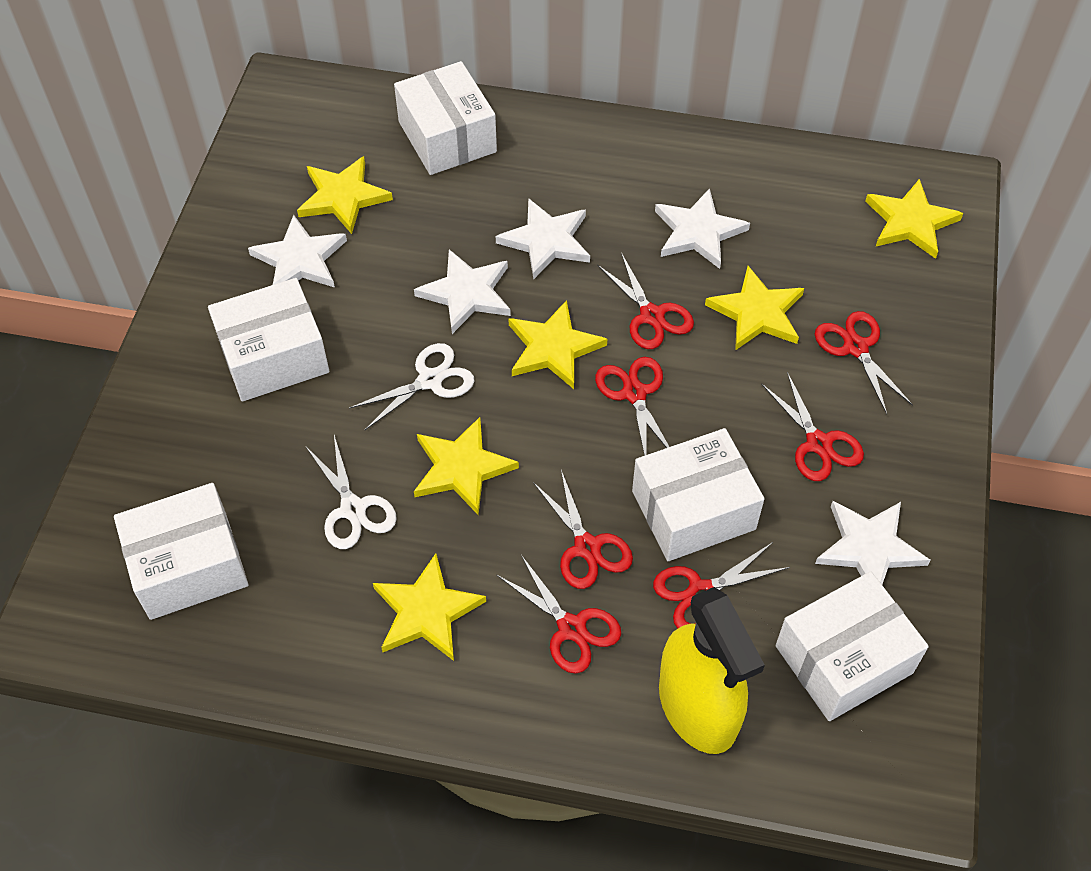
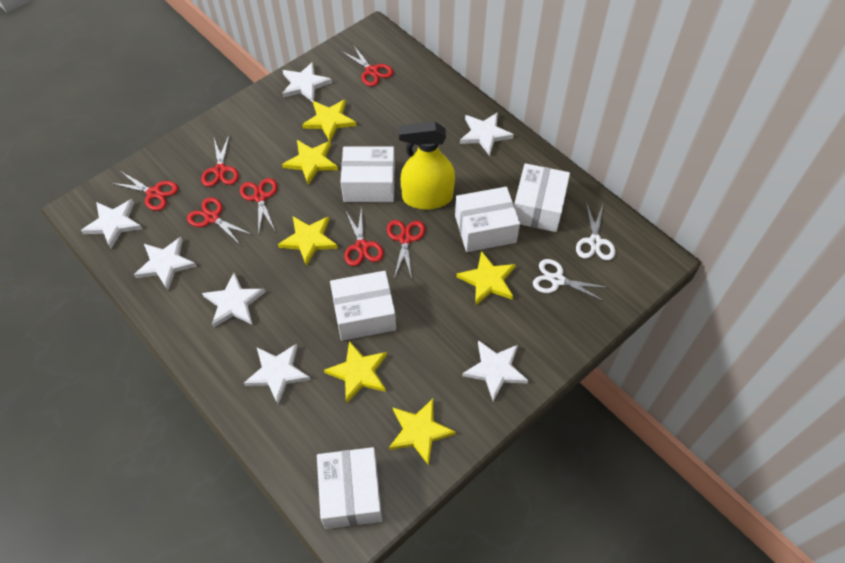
white star: [248,215,347,288] [414,249,511,334] [496,198,590,280] [655,188,750,269] [815,501,930,584] = 5 -> [81,199,142,248] [134,237,197,290] [202,273,265,328] [244,343,311,404] [282,62,332,102] [460,112,514,156] [462,340,528,401] = 7

